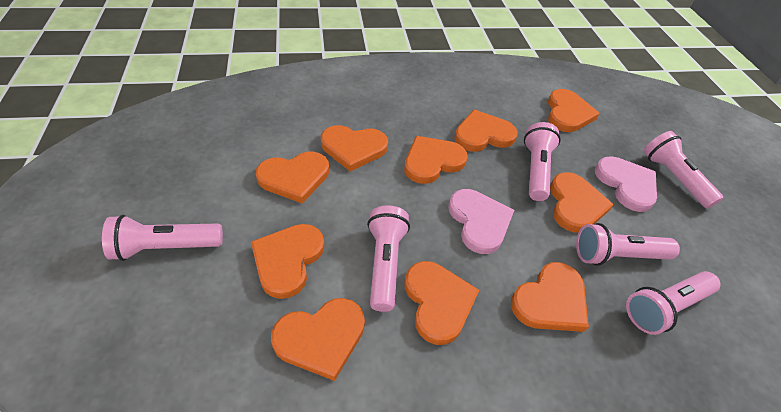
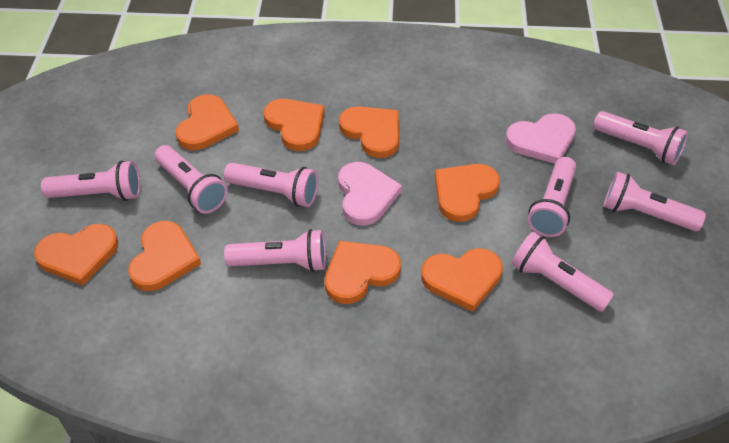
orange heart: [251,224,324,299] [256,152,329,203] [271,298,365,381] [321,125,388,171] [404,136,468,184] [404,261,479,345] [454,110,518,152] [511,262,589,332] [548,89,600,132] [550,172,614,232] = 10 -> [34,224,118,285] [128,221,201,291] [176,94,239,150] [264,99,324,151] [325,241,401,304] [339,106,399,158] [421,248,503,312] [435,164,500,222] = 8
pink flashlight: [102,215,223,261] [367,205,410,312] [524,122,561,201] [576,223,680,266] [626,271,721,335] [644,131,723,208] = 6 -> [41,161,140,201] [154,145,227,214] [224,163,318,207] [224,229,326,272] [511,231,614,312] [528,157,576,237] [593,111,688,165] [603,172,706,231] = 8

